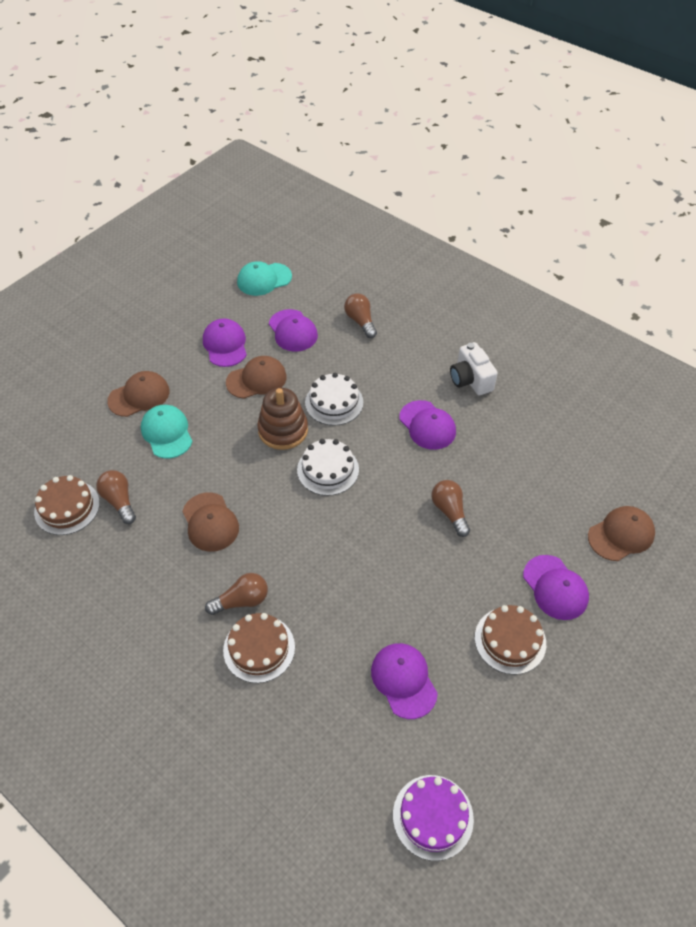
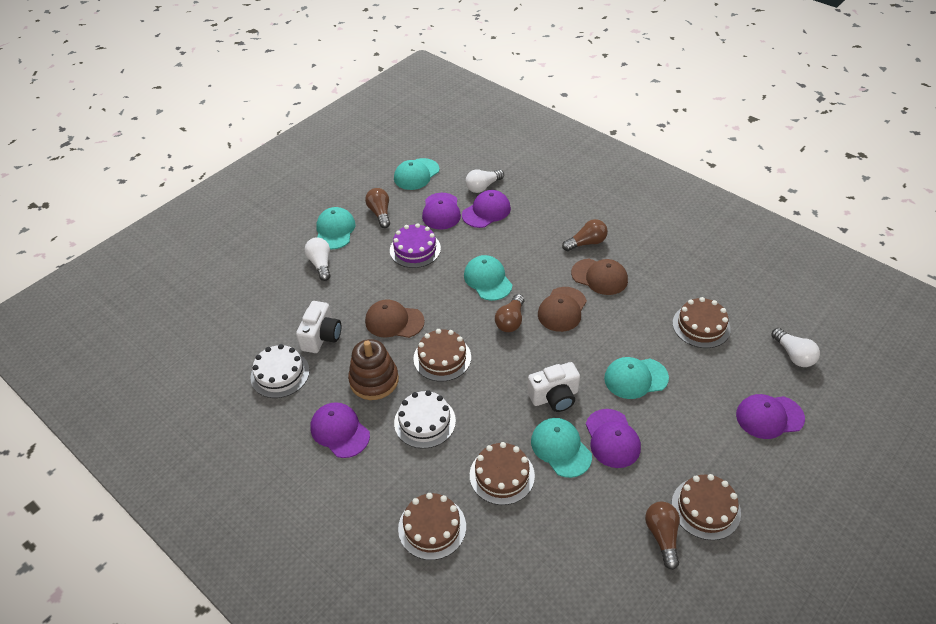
brown cake: [34,475,100,535] [223,613,295,683] [475,605,546,675] = 3 -> [398,493,466,560] [413,329,471,382] [470,442,535,505] [672,474,741,540] [673,297,731,348] = 5
brown cap: [107,371,170,417] [182,492,239,552] [226,356,287,399] [588,506,655,561] = 4 -> [365,299,425,338] [538,287,587,332] [571,259,628,295] = 3
turquoise cap: [141,405,193,459] [237,261,292,296] = 2 -> [316,207,355,250] [394,158,439,190] [464,255,512,301] [531,418,592,478] [604,357,669,399] = 5
white camera: [450,342,498,395] = 1 -> [296,301,341,353] [527,362,580,412] = 2
white light bulb: none = 0 -> [304,237,331,281] [465,169,504,193] [771,328,820,367] = 3

